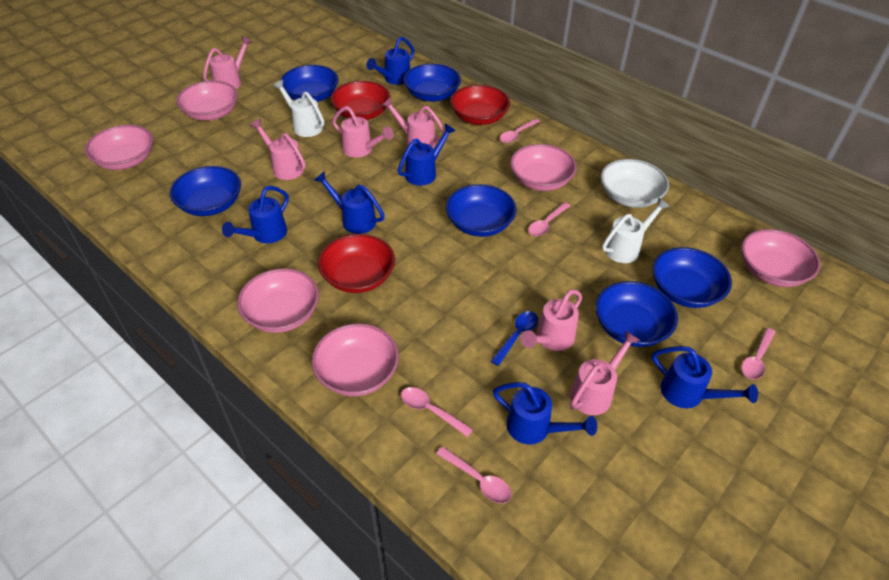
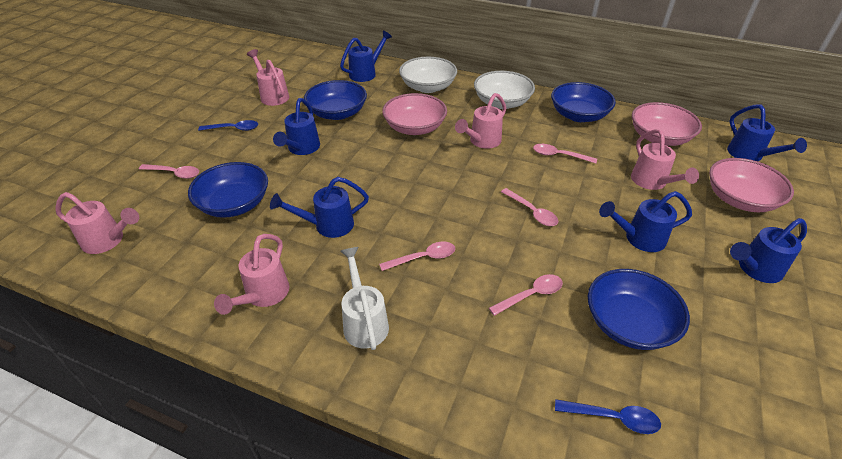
blue bowl: [170,166,241,216] [281,65,339,102] [403,64,461,102] [446,184,517,237] [595,281,678,347] [652,247,732,308] = 6 -> [188,162,268,218] [304,80,367,120] [551,82,616,122] [588,269,690,350] = 4
blue spoon: [491,311,538,366] = 1 -> [198,120,258,131] [555,399,661,434] = 2
pink bowl: [85,125,153,170] [176,81,238,121] [237,268,319,333] [312,323,399,396] [510,144,577,191] [741,229,820,287] = 6 -> [382,93,447,135] [632,102,702,146] [709,158,794,212] = 3
pink watering can: [203,36,252,89] [250,119,306,180] [332,106,394,158] [381,97,445,148] [521,289,582,351] [570,331,640,415] = 6 -> [55,192,139,254] [214,234,289,315] [247,49,289,106] [455,93,506,149] [631,129,699,190] = 5
red bowl: [318,234,395,293] [331,81,391,120] [450,85,510,125] = 3 -> none = 0
white bowl: [601,159,669,208] = 1 -> [399,57,457,93] [474,71,535,109] = 2
white watering can: [273,80,324,137] [602,198,670,263] = 2 -> [341,247,389,350] = 1

